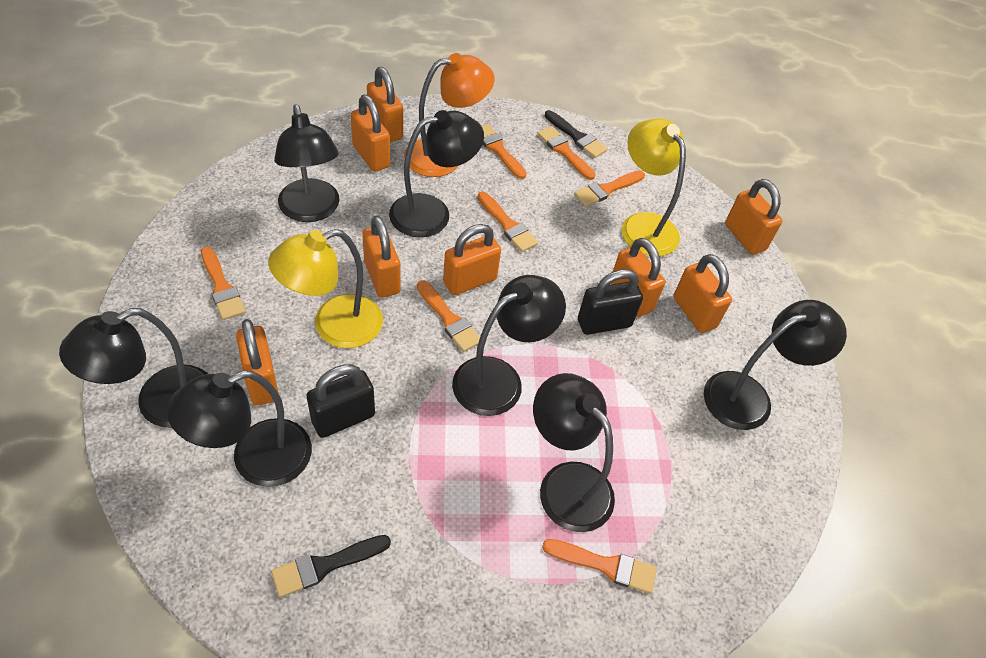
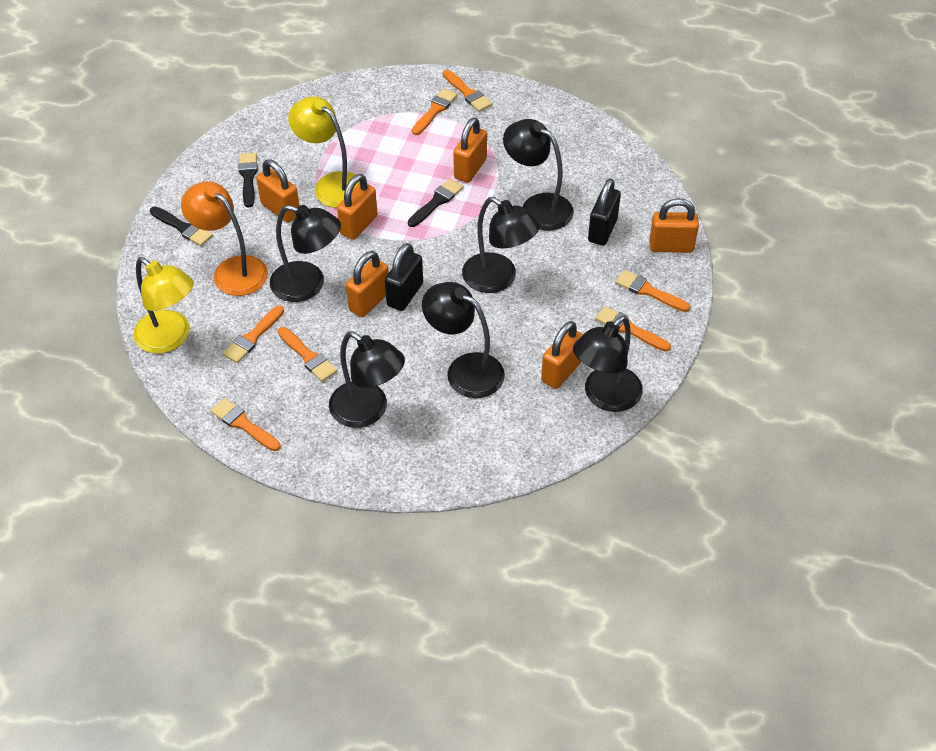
black brush: [271,535,391,597] [545,110,608,158] = 2 -> [150,207,213,246] [238,153,258,208] [408,178,464,227] = 3
black lamp: [59,308,208,428] [167,371,312,487] [274,104,339,222] [389,110,484,238] [452,275,566,416] [533,373,615,532] [704,300,847,430] = 7 -> [270,205,341,302] [329,331,405,428] [422,282,505,398] [462,197,540,293] [503,119,574,231] [573,315,643,412] = 6
orange padlock: [236,319,279,406] [351,95,390,172] [362,216,401,298] [367,67,403,142] [443,224,501,295] [611,238,665,317] [673,254,732,333] [725,179,782,255] = 8 -> [256,159,299,223] [337,174,378,240] [346,251,389,317] [453,117,487,183] [541,321,583,389] [649,198,699,253] = 6

